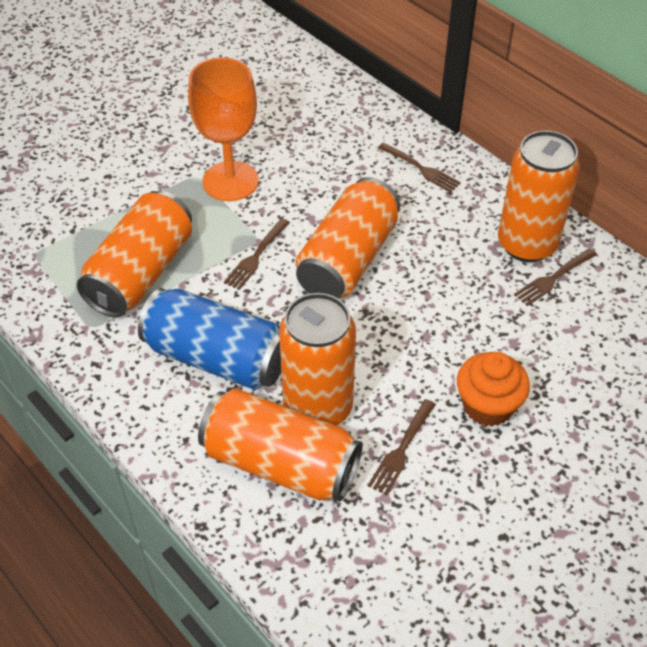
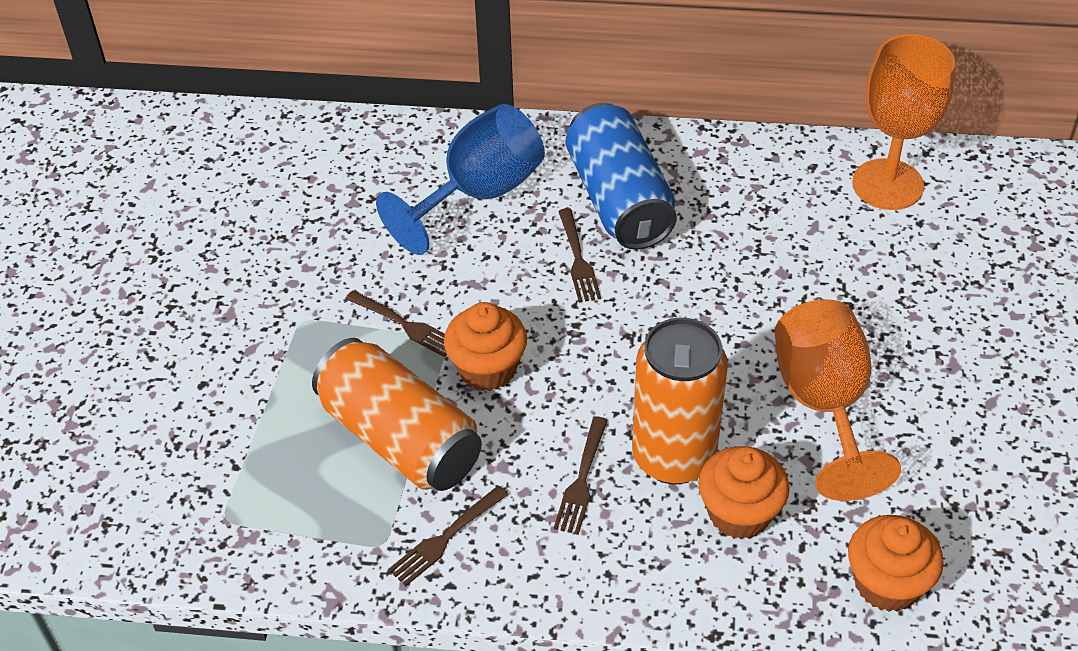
blue goblet: none = 0 -> [376,104,545,255] = 1
orange can: [77,191,192,318] [198,388,362,502] [279,293,356,426] [296,177,400,298] [498,131,580,262] = 5 -> [312,338,482,491] [632,318,728,484] = 2
orange cupcake: [457,352,530,426] = 1 -> [444,302,527,391] [698,446,790,540] [848,515,944,612] = 3
orange goblet: [188,57,259,201] = 1 -> [775,299,901,501] [852,34,955,210] = 2

